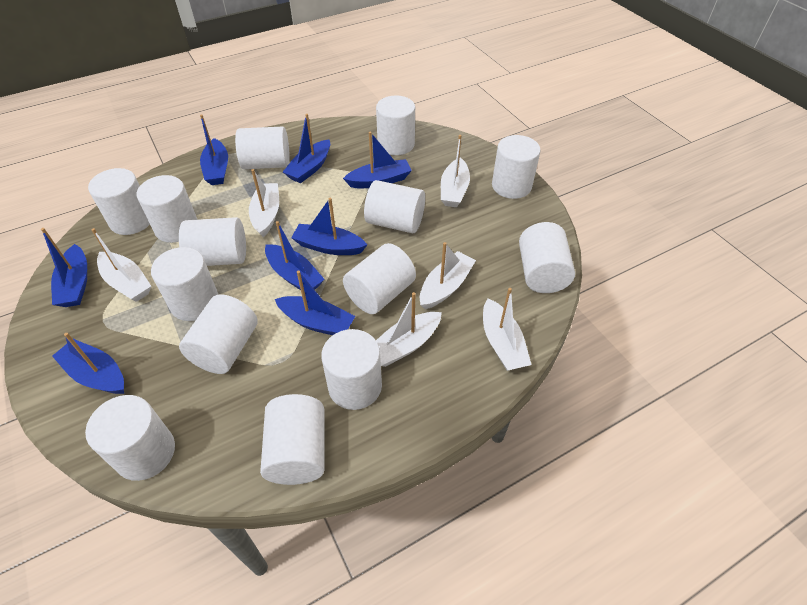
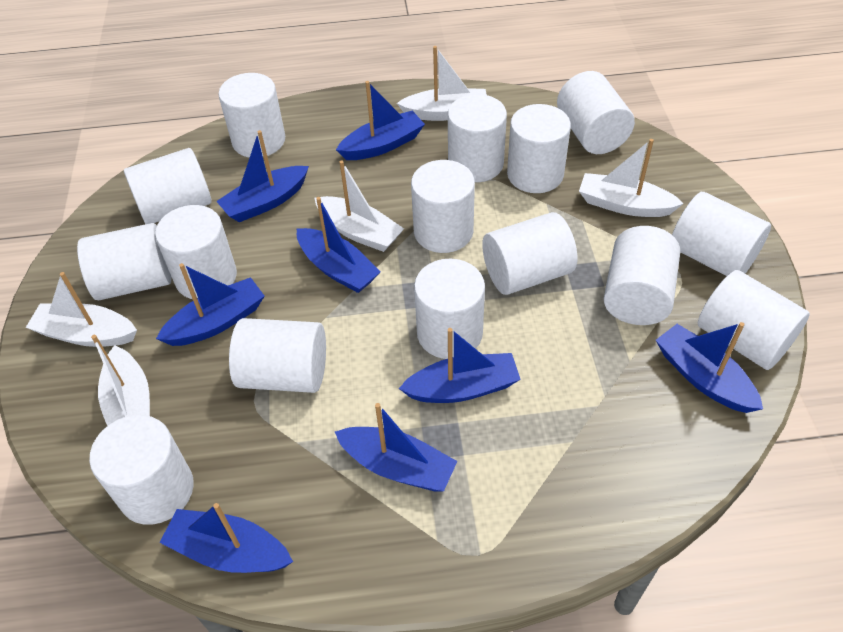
white boat: [91,228,151,302] [249,169,279,237] [376,292,442,367] [420,242,476,309] [441,135,470,207] [483,288,532,371] = 6 -> [26,272,137,347] [91,335,150,426] [314,160,404,252] [397,46,487,121] [579,139,684,217] = 5
white cylinder: [85,395,175,481] [88,168,150,235] [137,175,198,243] [151,247,218,321] [179,217,246,266] [179,294,258,374] [235,126,290,169] [260,394,324,485] [321,329,382,410] [343,243,416,314] [364,180,425,233] [376,95,415,155] [492,135,540,199] [519,222,575,293] = 14 -> [77,223,172,300] [89,415,194,525] [124,148,212,224] [155,205,237,299] [218,73,285,158] [229,318,326,393] [411,160,475,253] [414,259,485,359] [448,94,507,182] [482,212,577,295] [507,104,571,193] [557,71,635,154] [604,226,680,325] [672,192,771,276] [698,270,810,370] = 15

